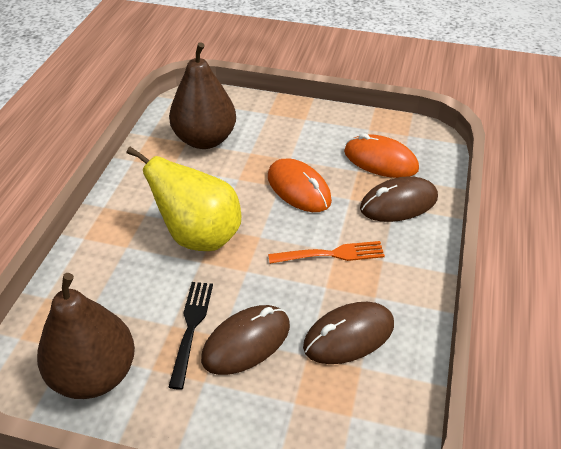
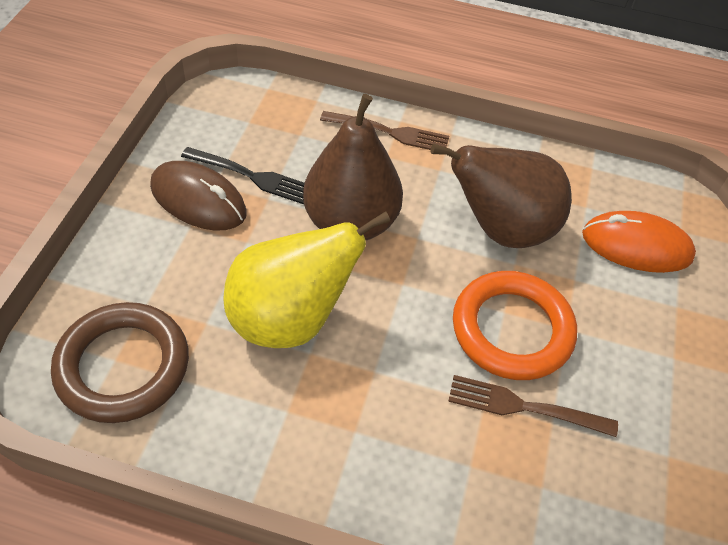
brown fork: none = 0 -> [320,111,449,150] [448,375,618,437] = 2
brown mouse: [201,305,290,375] [303,302,394,364] [360,176,438,222] = 3 -> [150,161,247,230] = 1
brown ring: none = 0 -> [51,302,189,423] = 1
orange fork: [268,241,385,264] = 1 -> none = 0
orange mouse: [268,159,332,212] [344,133,419,178] = 2 -> [582,211,696,273] = 1
orange ring: none = 0 -> [453,271,577,380] = 1

